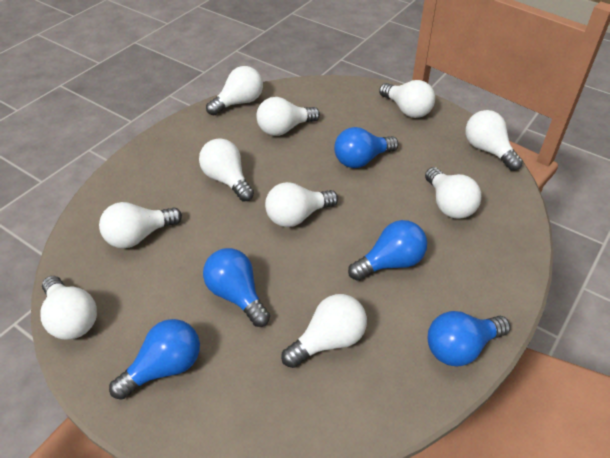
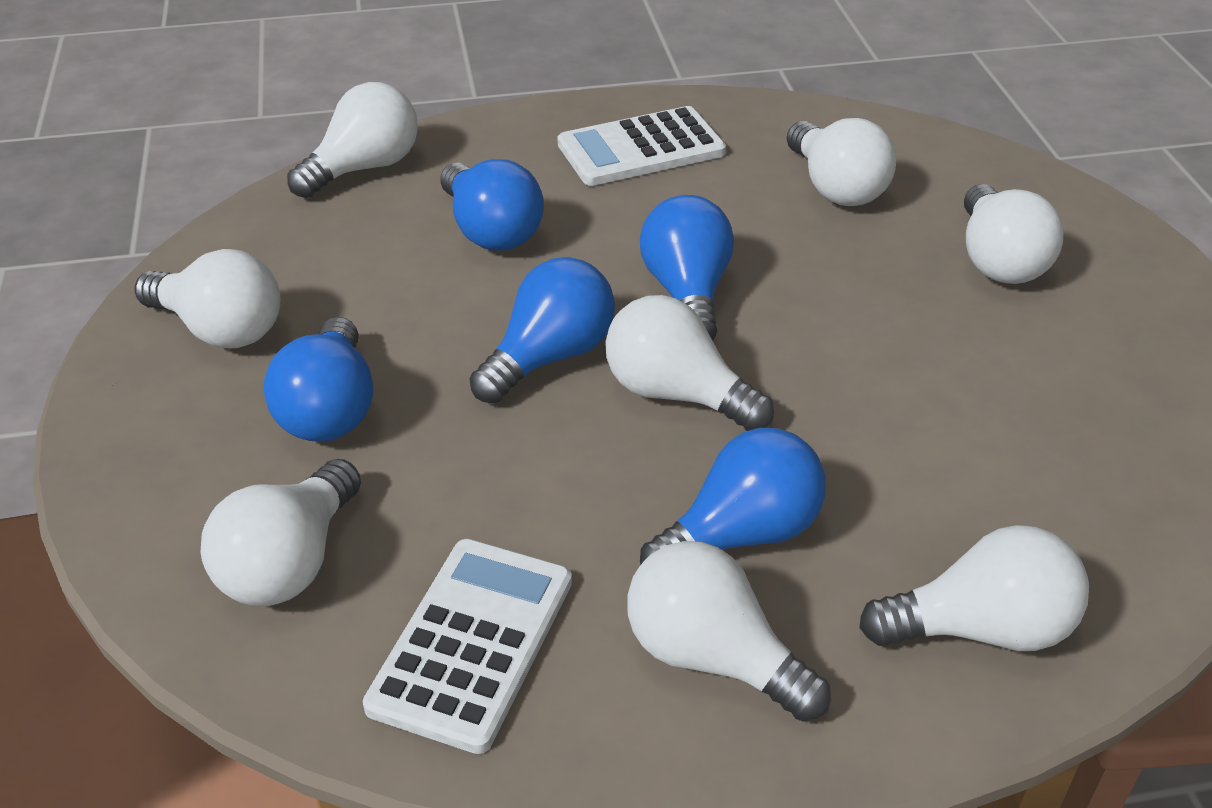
white calculator: none = 0 -> [363,539,572,754] [558,106,726,186] = 2
white light bulb: [40,276,97,340] [99,202,182,249] [199,138,254,202] [206,66,263,115] [256,97,320,136] [265,182,338,227] [281,294,367,368] [379,80,435,118] [425,167,481,219] [465,110,523,171] = 10 -> [134,249,280,348] [201,459,361,606] [287,82,418,198] [605,295,774,431] [627,541,831,721] [786,118,896,206] [859,525,1089,651] [964,184,1063,284] = 8

